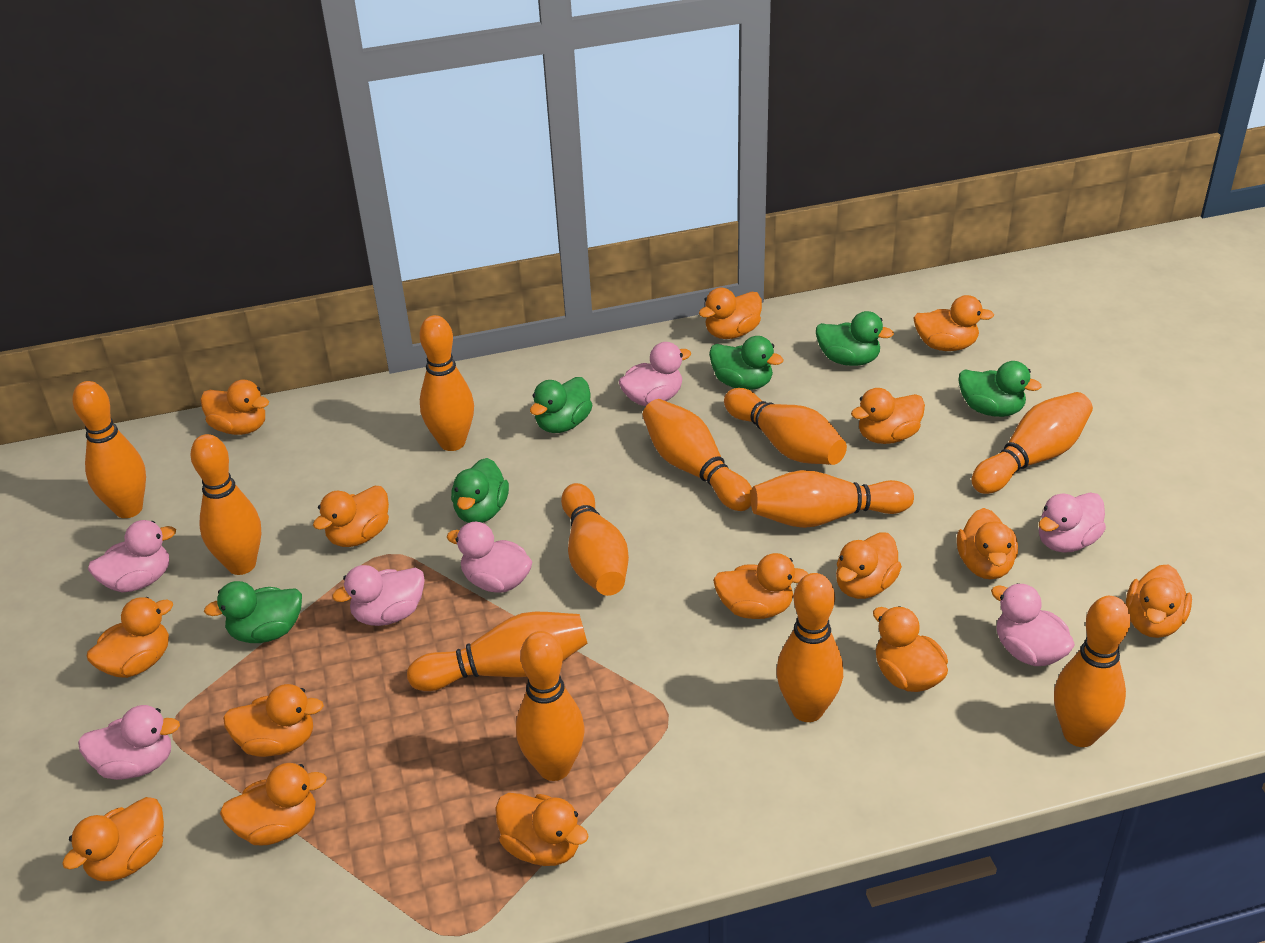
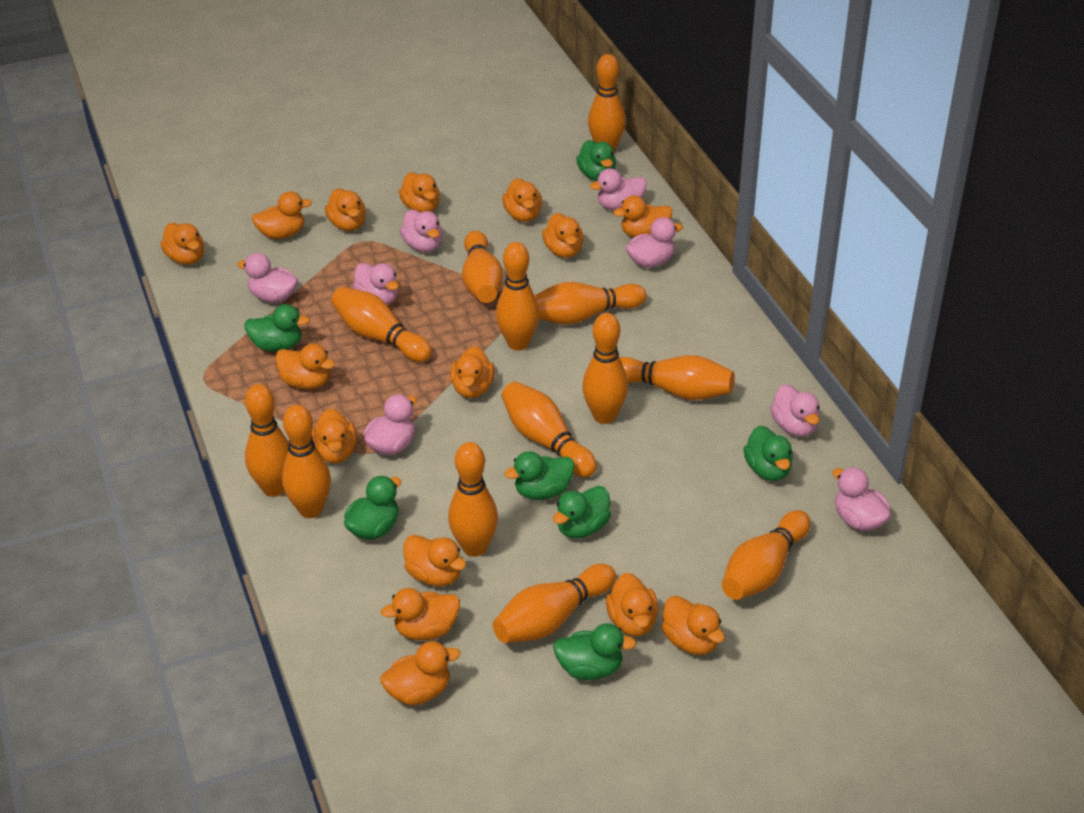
green duck: [204,581,302,643] [451,458,509,523] [530,377,592,433] [709,336,784,390] [816,311,894,366] [959,361,1042,417] = 6 -> [244,304,310,352] [344,476,401,540] [505,451,575,500] [553,486,611,538] [553,623,636,680] [576,140,616,181] [743,426,793,481] = 7
orange bowling pin: [72,381,146,518] [191,434,261,575] [407,612,588,691] [420,315,474,451] [516,631,585,781] [561,483,629,596] [643,399,752,511] [724,388,847,465] [751,470,914,528] [776,573,843,722] [971,392,1093,494] [1054,596,1131,747] = 12 -> [245,384,289,497] [282,405,331,518] [331,287,432,362] [448,442,498,557] [462,231,504,303] [493,564,616,643] [496,242,539,350] [501,382,597,478] [535,282,646,324] [582,313,628,424] [588,54,626,152] [619,355,735,400] [722,510,811,600] = 13
pink duck: [78,705,180,780] [88,520,176,592] [332,565,425,626] [447,522,532,592] [619,342,691,406] [991,583,1075,666] [1039,493,1106,553] = 7 -> [237,253,298,303] [353,263,399,305] [364,394,417,455] [400,209,442,252] [590,168,647,210] [625,217,683,268] [770,384,820,437] [833,467,891,531] = 8

